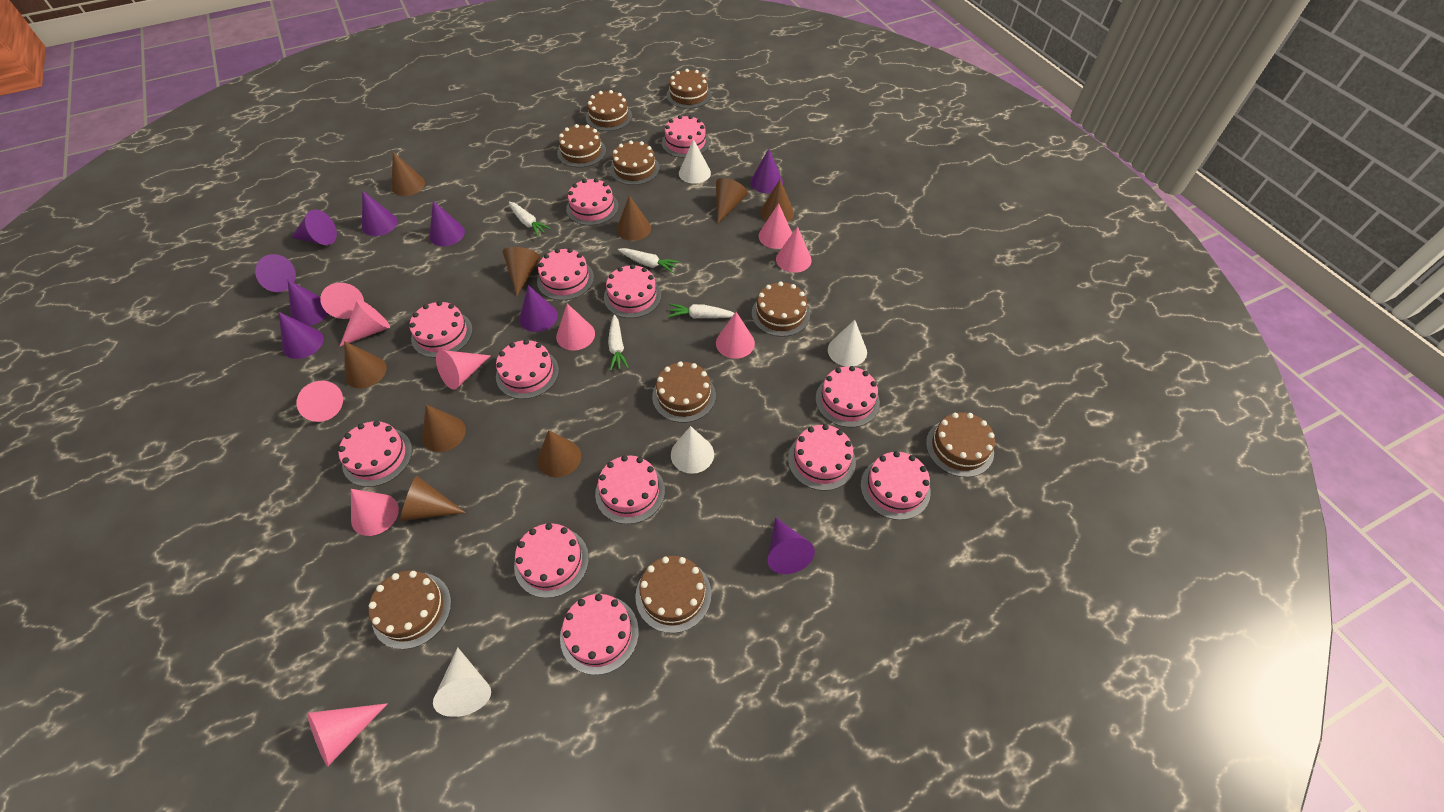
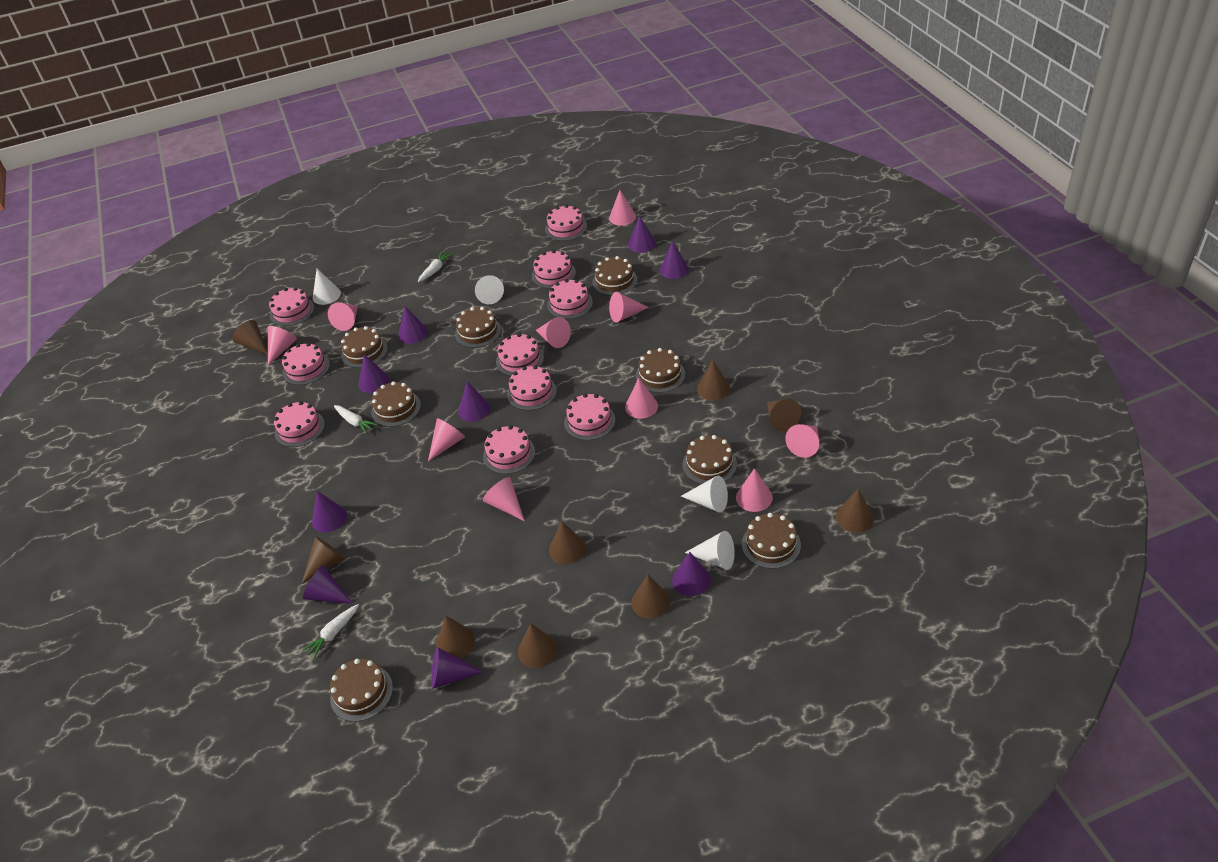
brown cake: [369,570,451,649] [557,124,606,168] [586,90,632,131] [610,140,660,185] [635,556,711,633] [652,361,716,423] [667,69,711,109] [752,281,810,337] [926,412,995,477] = 9 -> [330,659,393,722] [341,326,388,368] [371,381,421,427] [455,307,501,348] [593,256,637,295] [636,348,685,393] [682,435,737,484] [742,513,801,569] = 8
pink cake: [338,421,412,487] [410,301,473,358] [496,339,559,399] [514,523,589,598] [537,248,594,300] [560,594,639,675] [566,178,619,226] [595,455,665,524] [604,264,661,318] [662,115,710,158] [788,424,856,491] [816,366,880,427] [861,451,931,520] = 13 -> [269,287,314,326] [274,401,325,447] [282,343,330,385] [483,425,535,474] [496,333,544,376] [507,365,557,410] [532,250,576,289] [545,205,587,241] [547,279,593,319] [564,393,615,440] = 10
white carrot: [509,202,551,236] [608,315,629,371] [618,248,679,273] [668,304,734,318] = 4 -> [302,604,359,659] [334,405,377,434] [418,251,453,282] = 3

